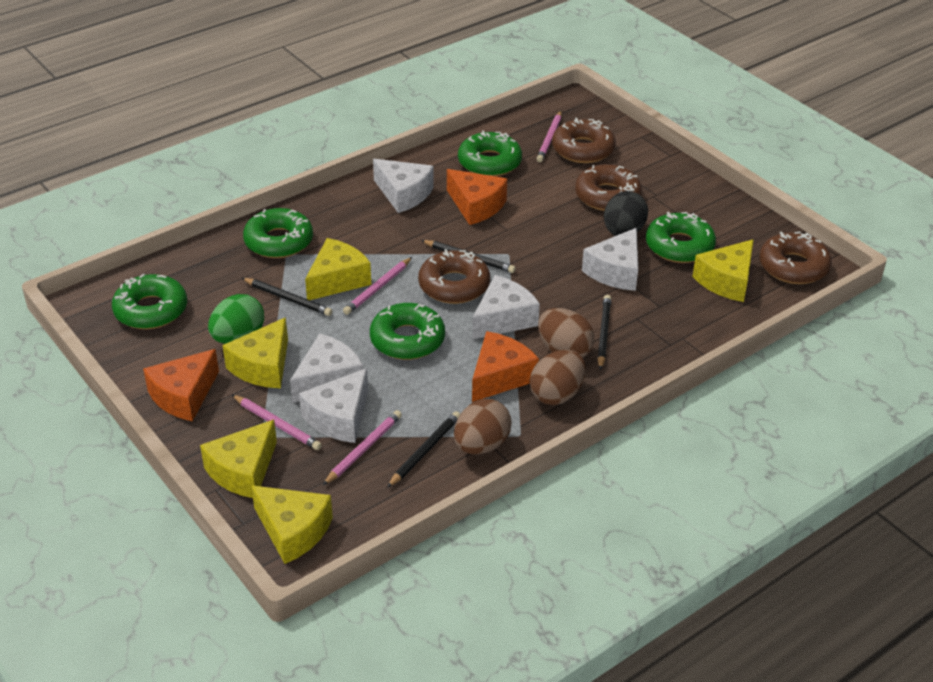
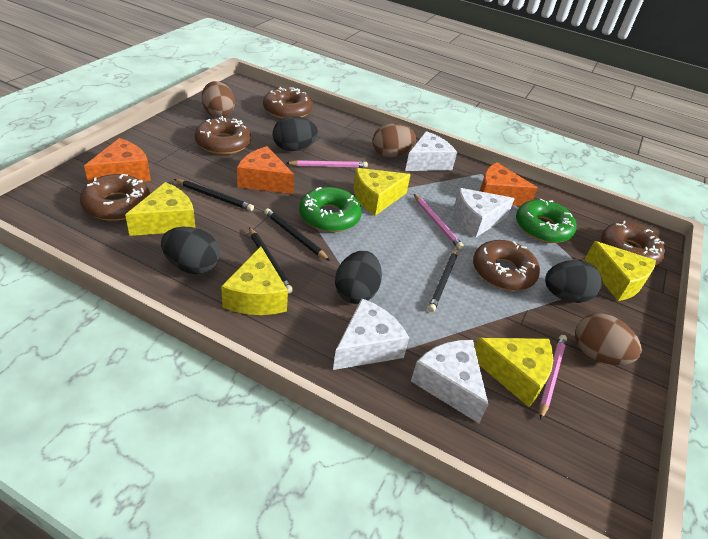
black egg: [604,191,648,236] = 1 -> [161,227,220,274] [273,116,318,151] [335,251,382,304] [545,260,602,303] = 4
brown donut: [418,249,490,304] [552,118,616,163] [575,164,642,211] [760,231,832,284] = 4 -> [80,174,150,221] [195,116,251,155] [263,87,313,119] [473,240,540,291] [601,221,665,266] = 5
green donut: [112,274,187,329] [243,208,313,258] [370,303,445,360] [458,130,522,176] [646,212,716,263] = 5 -> [299,187,362,232] [516,199,577,243] = 2
green egg: [208,294,264,344] = 1 -> none = 0
pink pencil: [232,395,322,450] [323,410,402,485] [343,257,412,315] [536,111,562,162] = 4 -> [286,160,368,168] [414,194,464,250] [540,335,567,420] = 3
white cheese: [290,333,363,403] [299,368,368,443] [373,159,434,213] [472,275,540,339] [582,228,638,291] = 5 -> [333,298,409,370] [405,131,457,171] [411,340,489,423] [454,188,515,237] = 4

